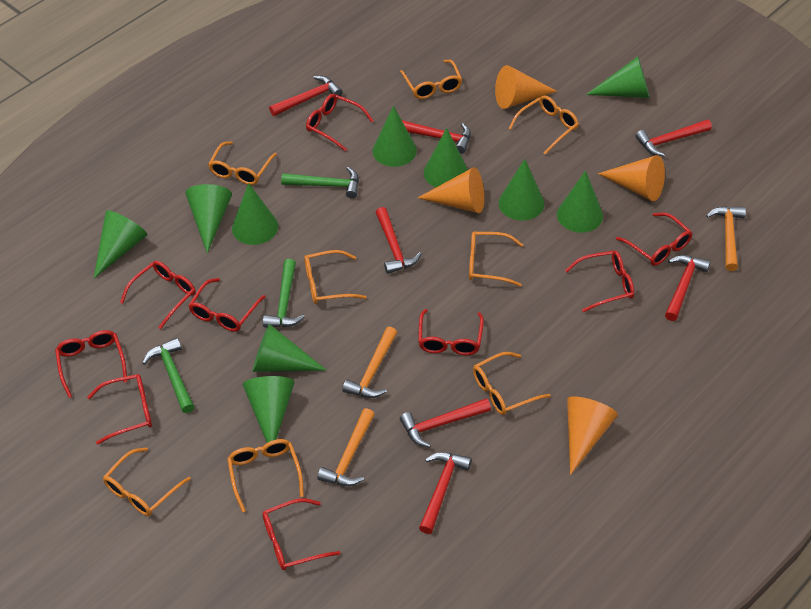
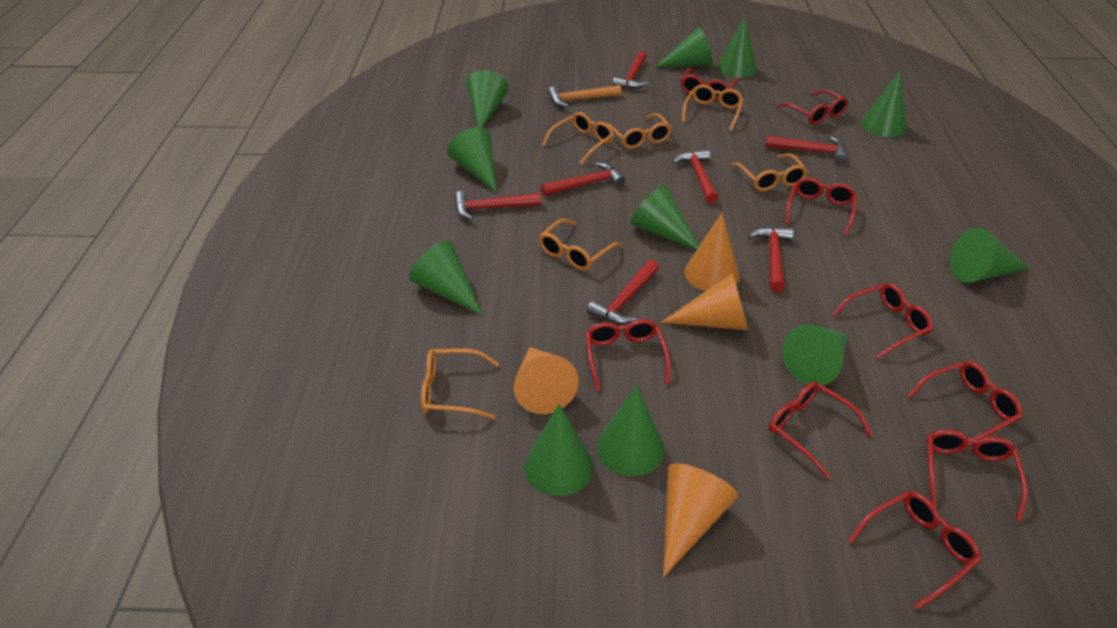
green cone: [94,210,148,278] [185,184,232,253] [232,183,278,245] [242,376,295,443] [252,324,327,372] [373,106,417,167] [424,128,468,187] [499,159,544,221] [557,171,603,233] [586,56,650,98] = 10 -> [409,240,483,316] [447,127,497,193] [466,70,509,127] [524,404,594,496] [596,385,665,476] [630,184,699,250] [654,27,713,68] [717,16,757,78] [782,324,848,386] [861,70,906,137] [950,228,1030,283] = 11
green hammer: [142,338,194,413] [263,259,305,327] [281,167,359,199] = 3 -> none = 0
orange glasses: [103,447,191,516] [208,141,277,185] [227,439,304,512] [304,250,367,304] [400,60,462,99] [469,232,523,287] [473,352,551,415] [508,95,579,155] = 8 -> [421,348,500,419] [539,219,622,270] [542,112,614,165] [607,113,672,149] [682,84,743,131] [731,153,808,191] = 6
orange hammer: [317,408,375,486] [342,327,397,398] [706,206,746,271] = 3 -> [548,85,622,108] = 1

